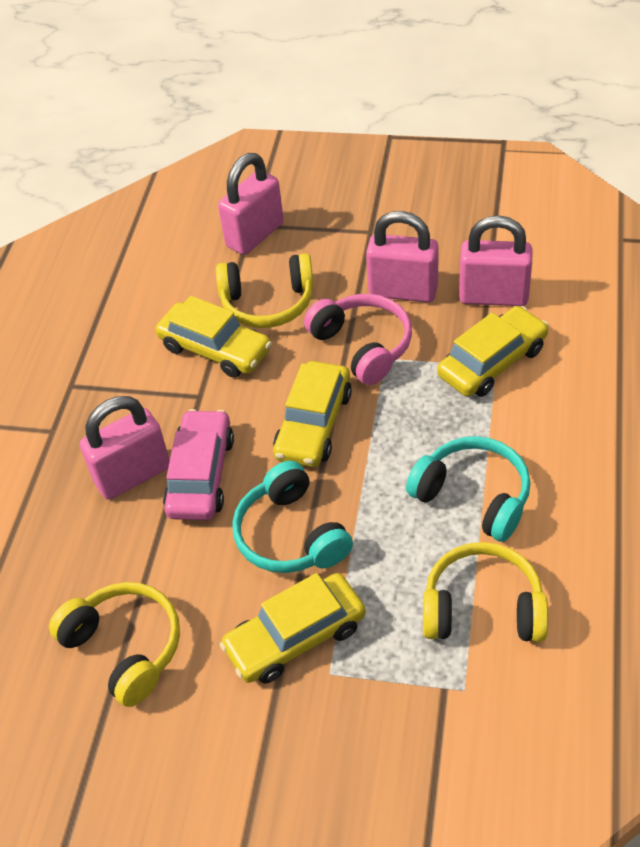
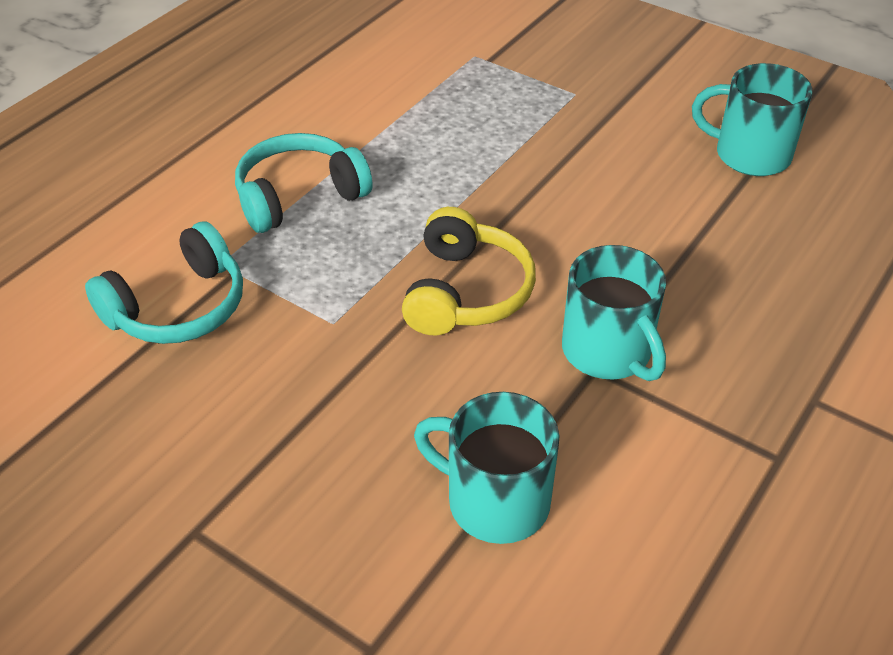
pink car: [163,409,234,520] = 1 -> none = 0
pink headphones: [304,294,412,385] = 1 -> none = 0
pink padlock: [80,396,170,500] [218,153,284,255] [366,211,439,302] [459,215,532,306] = 4 -> none = 0
turquoise mug: none = 0 -> [414,392,559,544] [562,245,666,381] [692,63,812,176] = 3
yellow car: [155,296,272,378] [220,573,366,683] [273,361,352,467] [437,306,549,397] = 4 -> none = 0
yellow headphones: [49,582,180,707] [216,253,314,328] [423,542,548,642] = 3 -> [402,207,536,335] = 1

